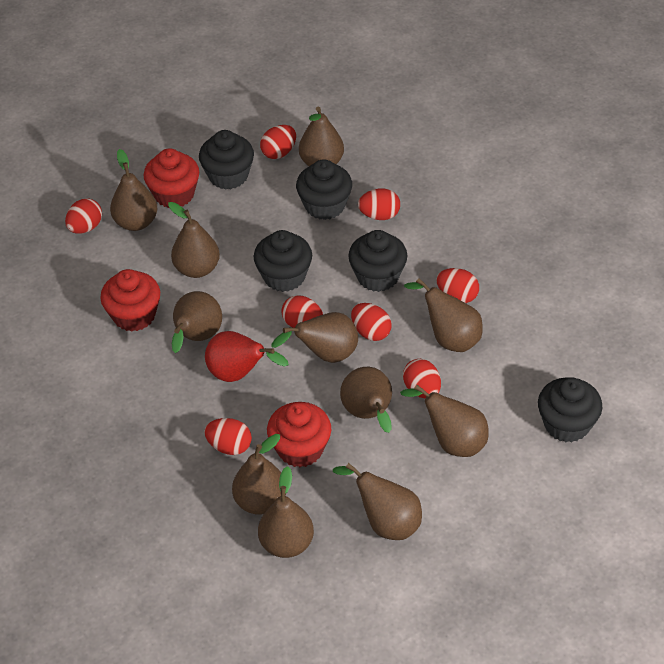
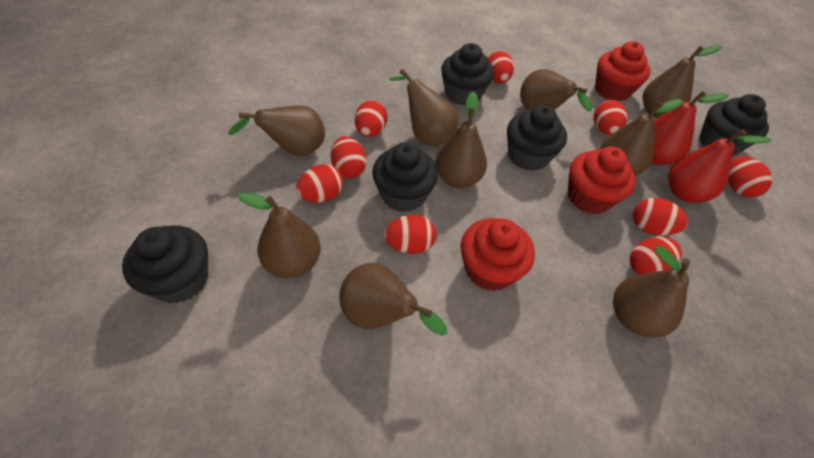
brown pear: [110,149,157,231] [168,202,220,278] [172,291,222,353] [232,434,286,515] [258,466,314,558] [271,312,358,363] [299,107,344,166] [333,463,422,540] [340,367,392,433] [400,385,489,457] [404,278,483,352] = 11 -> [228,105,325,156] [238,192,321,278] [339,263,447,336] [389,69,459,147] [435,92,487,188] [520,69,592,112] [600,99,683,176] [613,245,690,338] [643,45,722,118] = 9
red egg: [65,198,102,234] [204,418,252,455] [260,125,296,159] [281,295,323,328] [351,303,392,341] [358,188,400,220] [403,359,441,398] [436,268,479,303] = 8 -> [296,164,343,202] [331,136,366,178] [355,100,387,137] [384,215,436,254] [487,51,514,83] [593,100,627,135] [630,237,682,275] [633,198,688,236] [728,156,772,198] = 9
red pear: [205,331,289,382] = 1 -> [651,91,729,165] [668,129,772,203] = 2

